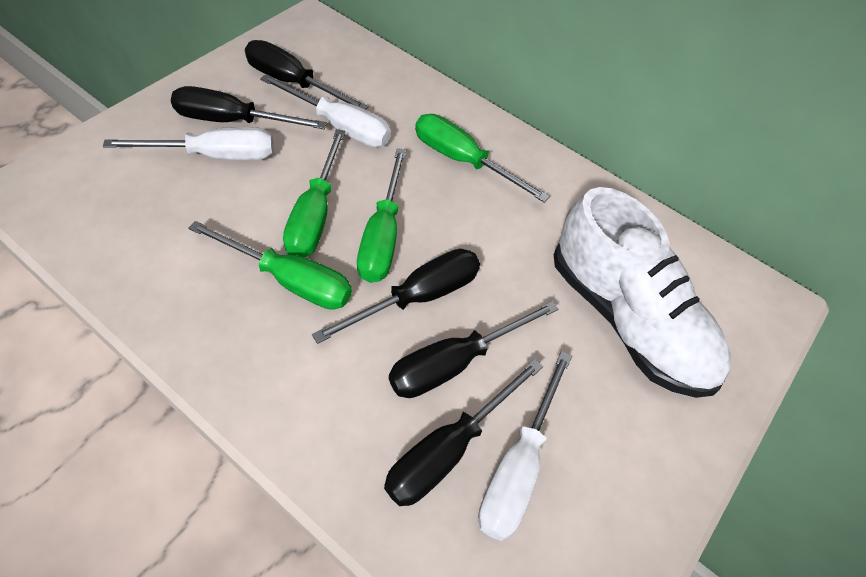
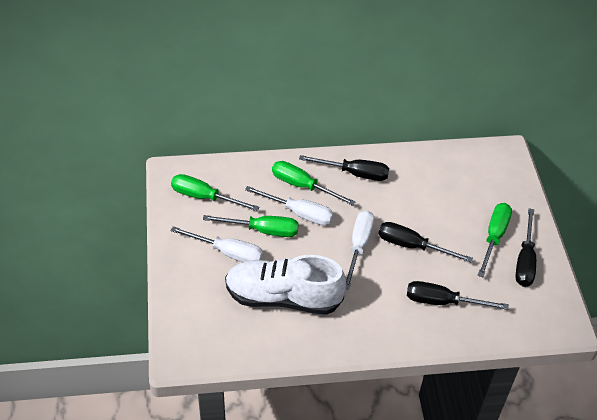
black screwdriver: [171,86,327,129] [245,40,368,110] [312,249,480,344] [384,359,543,506] [389,301,559,398] = 5 -> [299,155,389,181] [378,222,473,263] [407,281,509,310] [515,208,536,287] = 4

